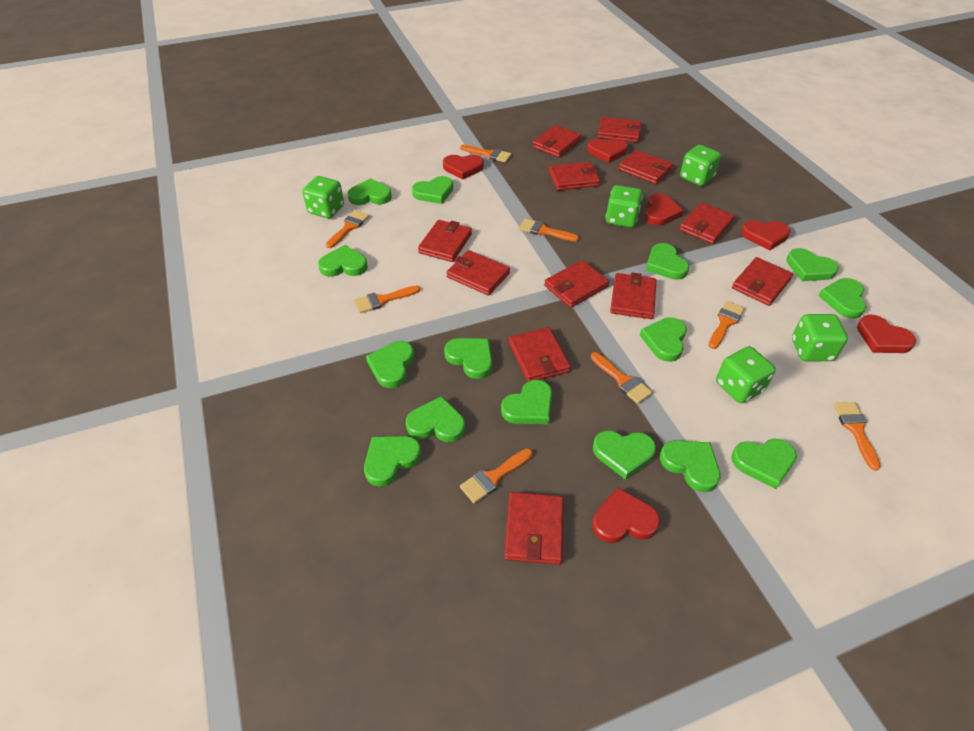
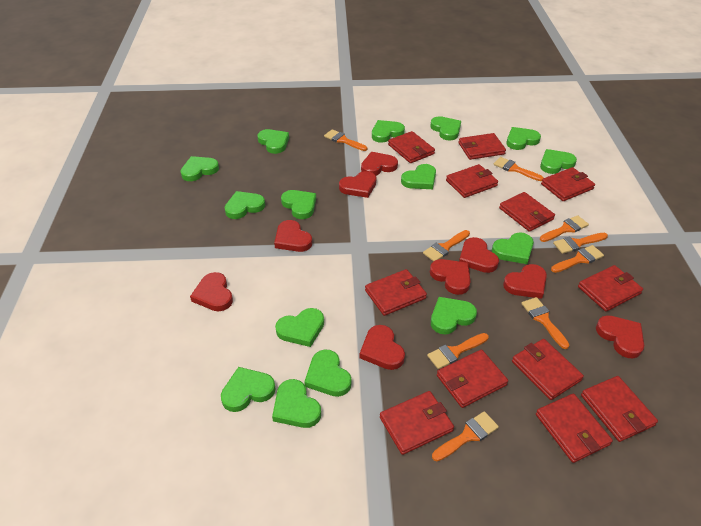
green dice: [302,176,344,218] [606,185,643,228] [680,145,721,186] [716,346,776,403] [792,314,848,361] = 5 -> none = 0
orange brush: [326,210,369,248] [354,285,420,313] [460,145,512,163] [460,448,533,503] [519,218,579,242] [591,352,653,404] [709,301,745,349] [833,402,881,471] = 8 -> [324,129,367,151] [423,230,470,261] [427,333,489,369] [432,411,499,461] [494,157,543,181] [521,297,569,349] [540,215,589,242] [551,245,604,273] [553,233,608,254] = 9
red heart: [443,155,484,180] [587,139,628,163] [592,488,660,543] [644,193,684,226] [741,220,790,251] [857,315,916,353] = 6 -> [190,272,233,311] [274,220,312,252] [339,171,376,198] [359,325,405,370] [361,152,398,176] [430,259,471,295] [459,237,499,273] [503,264,547,299] [596,315,644,358] = 9

